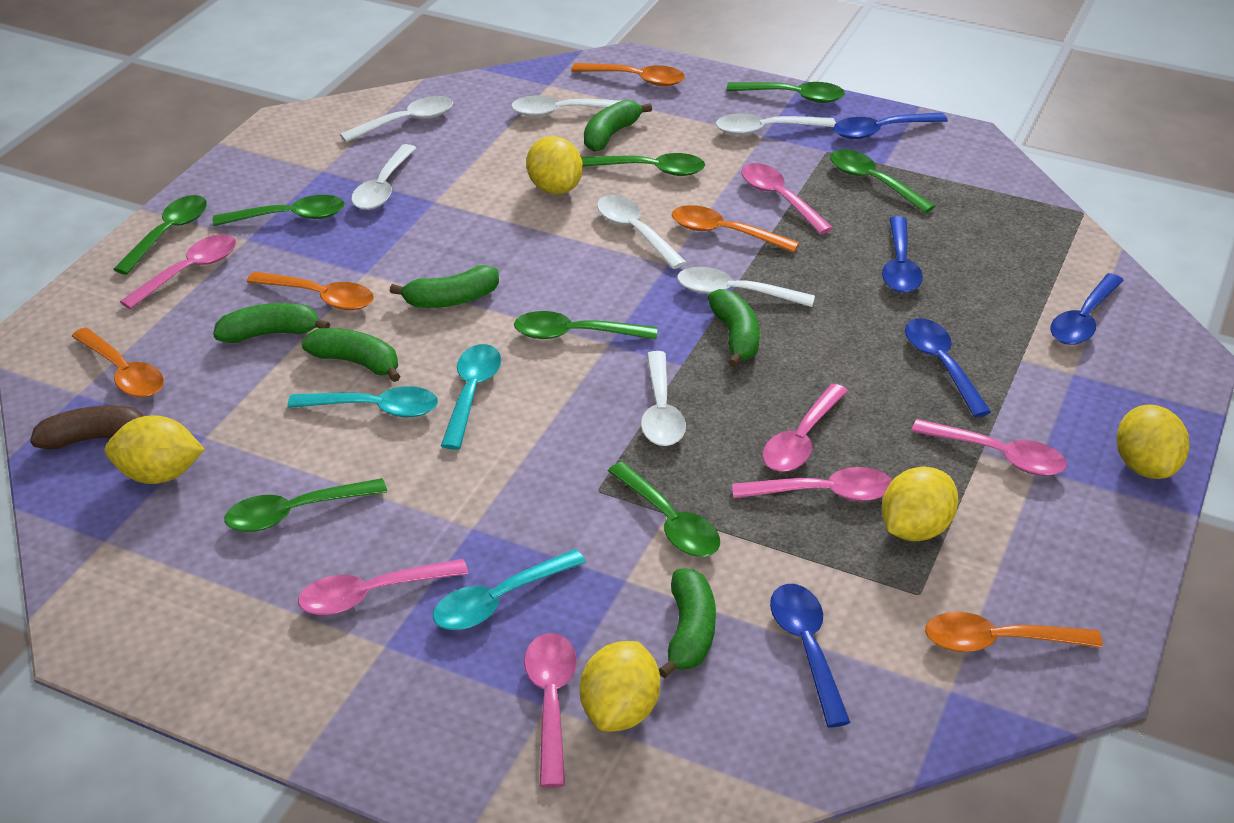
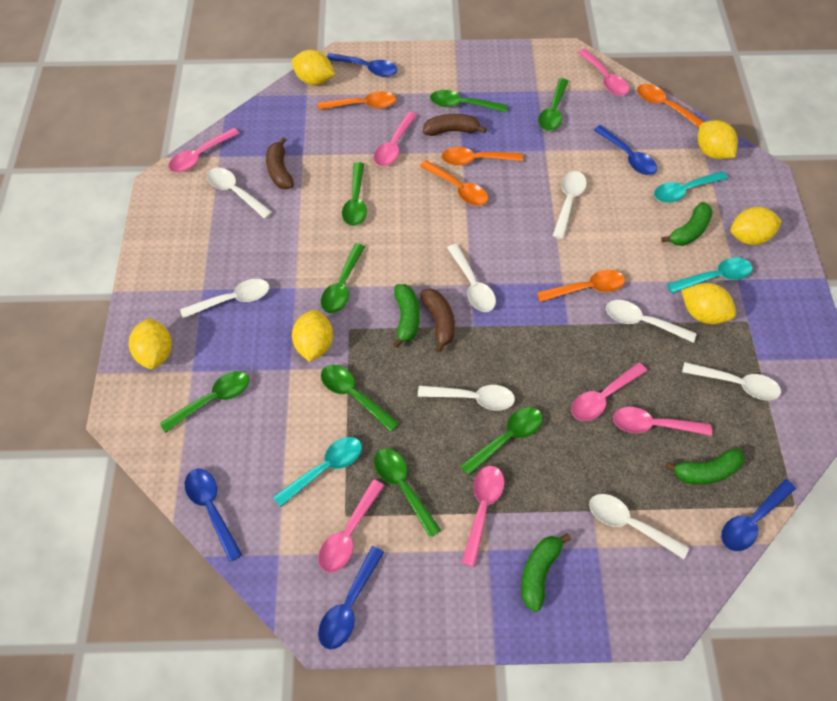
brown banana: [30,406,143,450] = 1 -> [266,137,294,189] [420,288,455,353] [423,114,487,136] = 3
green banana: [213,303,330,343] [301,328,401,382] [390,265,499,308] [584,99,652,152] [659,568,716,679] [708,289,760,368] = 6 -> [393,284,420,348] [521,534,571,612] [661,202,713,246] [665,448,745,485] = 4
white spoon: [340,96,453,142] [351,144,416,210] [511,96,620,117] [597,195,687,269] [641,351,686,446] [677,267,815,307] [716,113,836,135] = 7 -> [180,279,269,318] [207,168,272,219] [418,385,515,411] [447,244,496,312] [553,171,587,239] [589,494,689,559] [606,300,697,343] [682,362,781,400] = 8
yellow lemon: [105,415,205,484] [526,136,583,194] [580,641,660,732] [882,466,958,541] [1117,404,1189,479] = 5 -> [129,318,172,369] [292,50,335,85] [292,310,333,362] [681,283,736,324] [698,120,738,159] [730,207,782,245] = 6

